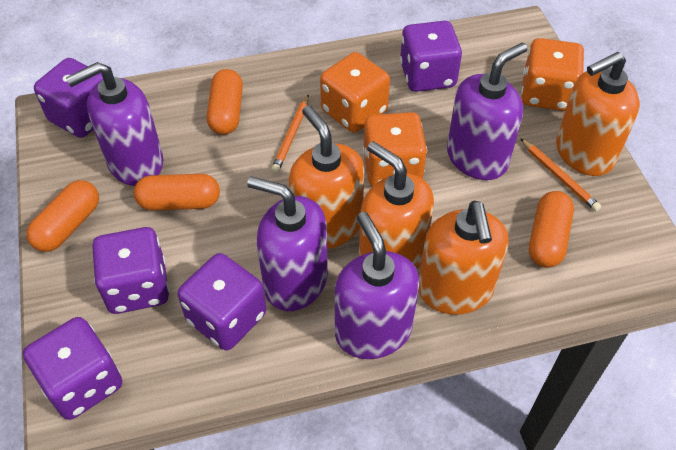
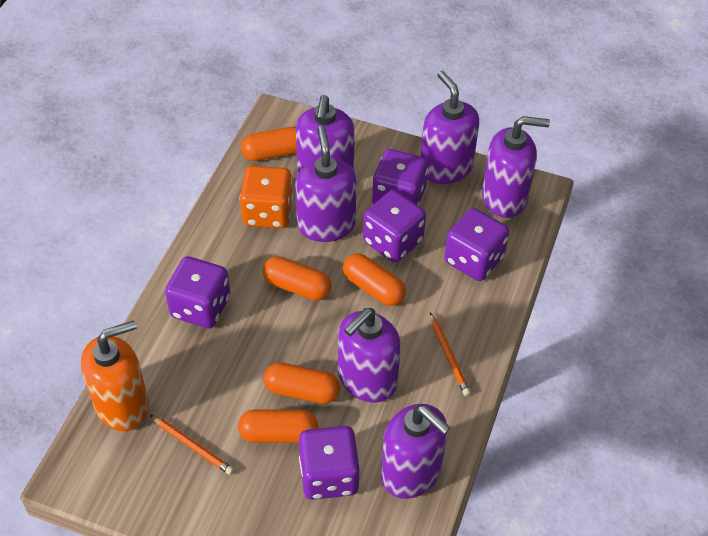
orange capsule: [26,180,99,252] [134,174,220,211] [207,69,243,135] [529,191,574,268] = 4 -> [238,409,318,443] [241,127,297,161] [263,256,332,301] [263,362,340,404] [343,253,406,306] = 5
orange dice: [320,52,390,133] [363,112,427,187] [521,38,584,111] = 3 -> [240,166,293,228] = 1
orange soap dispenser: [289,105,364,249] [359,141,434,269] [418,201,509,315] [556,52,640,176] = 4 -> [81,320,149,431] = 1
purple soap dispenser: [66,62,163,186] [247,176,328,311] [335,212,419,359] [447,43,527,180] = 4 -> [295,126,357,242] [296,95,355,172] [338,308,401,403] [381,404,451,499] [420,71,480,184] [482,116,550,218] = 6

